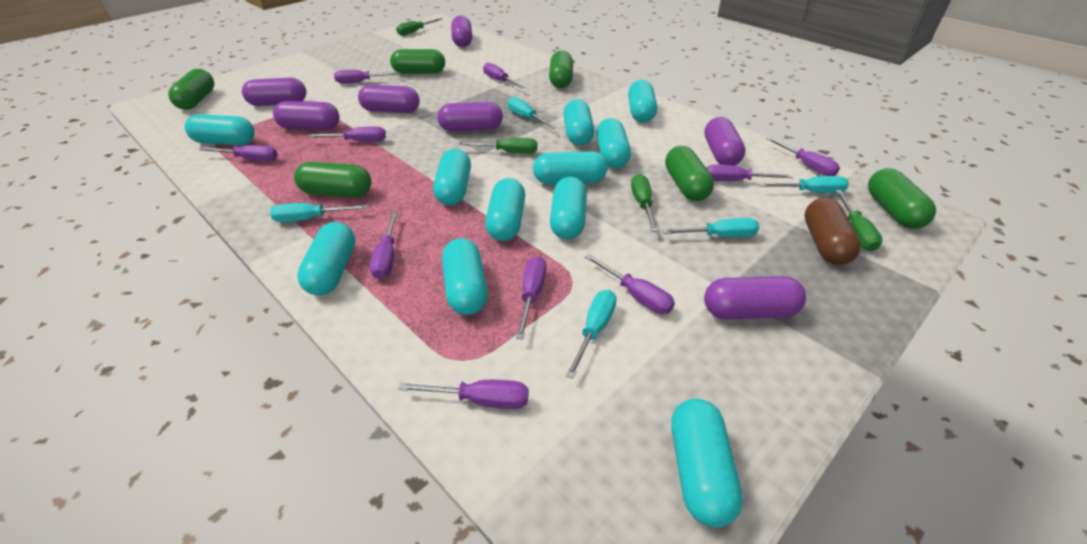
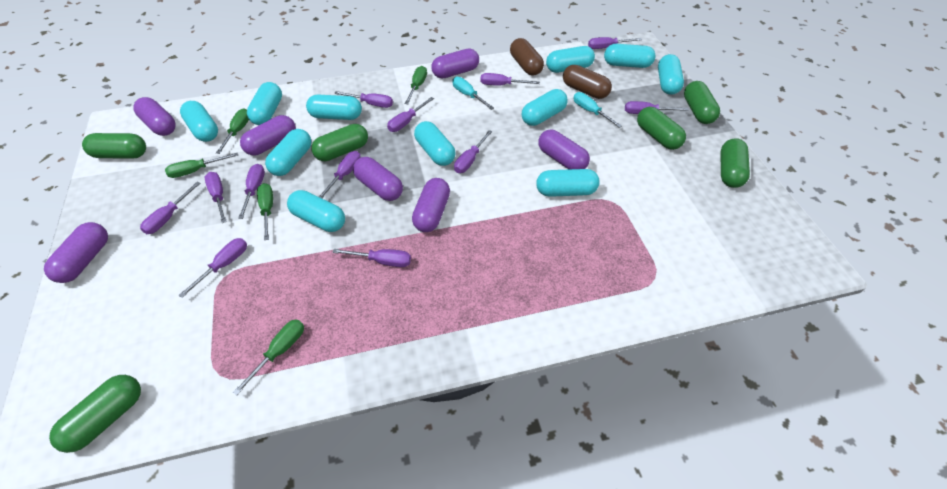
brown capsule: [804,198,861,265] = 1 -> [510,38,544,76] [563,65,612,99] = 2
green screwdriver: [396,18,442,36] [459,138,537,154] [631,174,658,232] [835,190,883,251] = 4 -> [165,153,238,178] [216,109,249,154] [233,319,304,395] [257,183,273,240] [405,66,427,104] = 5
purple screwdriver: [199,145,278,162] [307,126,386,142] [334,70,400,84] [370,212,397,279] [398,380,529,409] [483,62,525,88] [516,256,546,339] [585,254,675,314] [706,164,793,181] [766,137,840,176] = 10 -> [140,182,201,234] [178,238,247,298] [205,172,227,223] [238,164,265,219] [319,151,361,198] [332,249,411,267] [334,91,393,108] [387,97,434,132] [454,130,492,173] [480,73,540,85] [588,37,642,49] [625,101,689,114] = 12
turquoise screwdriver: [270,203,368,222] [508,97,556,129] [566,290,617,379] [662,218,759,237] [759,176,849,193] = 5 -> [452,77,494,110] [574,92,622,128] = 2

